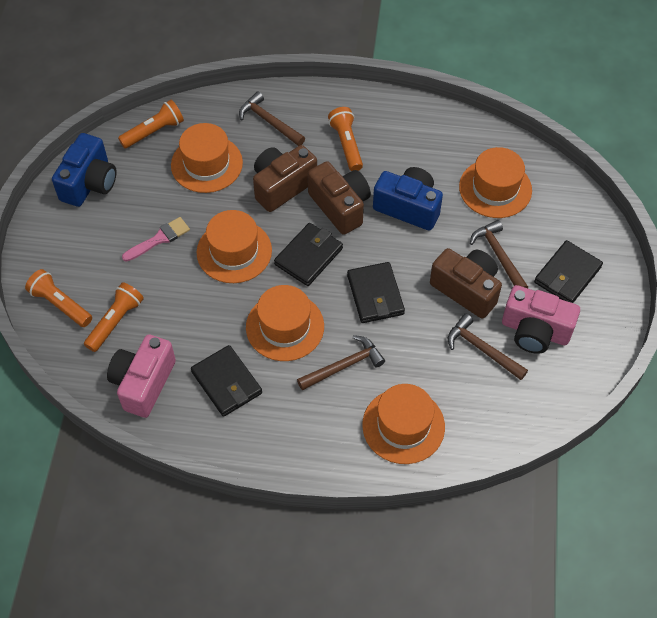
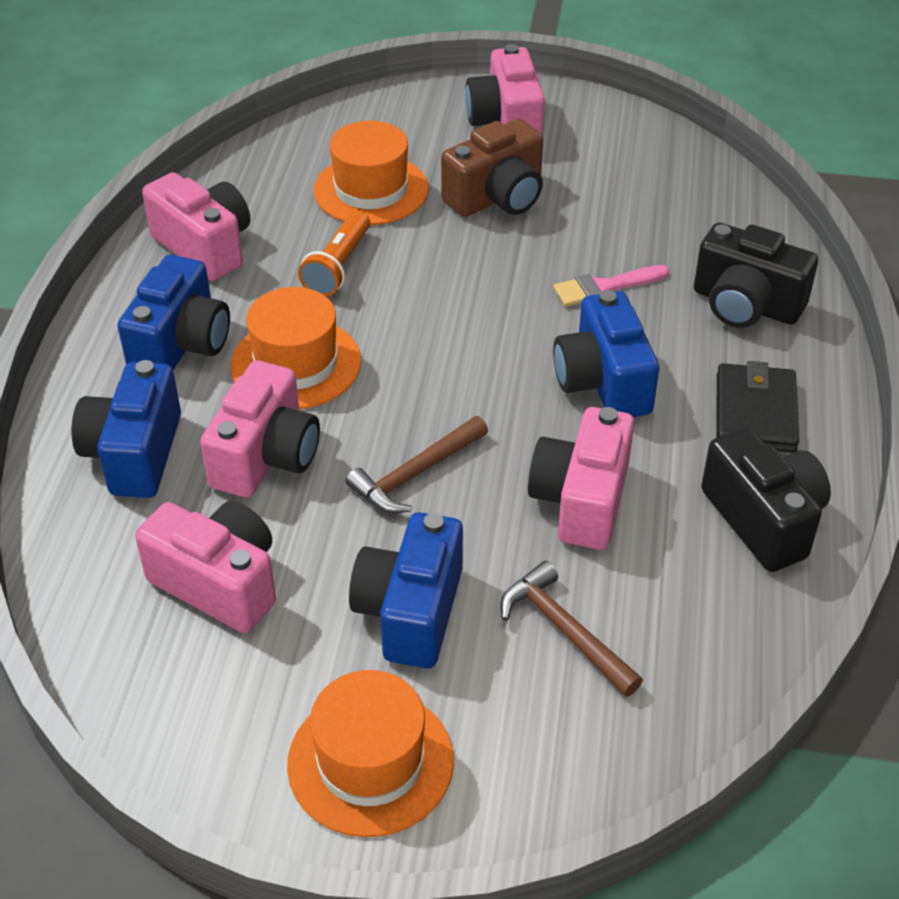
black camera: none = 0 -> [694,223,818,328] [701,427,831,572] = 2
black wallet: [191,345,262,417] [274,223,343,286] [347,262,405,323] [534,240,603,303] = 4 -> [716,361,799,453] = 1
blue camera: [52,133,116,207] [373,167,443,230] = 2 -> [72,360,181,498] [118,255,230,370] [349,512,463,668] [553,290,659,417] = 4
brown camera: [253,145,317,212] [308,161,371,235] [430,248,502,319] = 3 -> [441,119,543,217] = 1
brown hammer: [239,92,305,146] [297,335,385,391] [448,314,528,380] [470,220,528,288] = 4 -> [345,416,488,513] [500,561,643,697] = 2
orange flashlight: [25,269,92,327] [84,282,144,352] [118,100,184,148] [328,107,363,171] = 4 -> [298,210,370,297] = 1
orange hat: [171,123,243,193] [197,210,272,283] [246,285,324,361] [362,384,445,464] [459,147,532,218] = 5 -> [231,287,361,409] [287,670,454,837] [314,121,428,225] = 3
pink camera: [107,334,176,418] [502,285,580,354] = 2 -> [135,501,276,633] [142,172,250,281] [200,361,320,498] [465,44,545,135] [528,407,634,550] = 5

